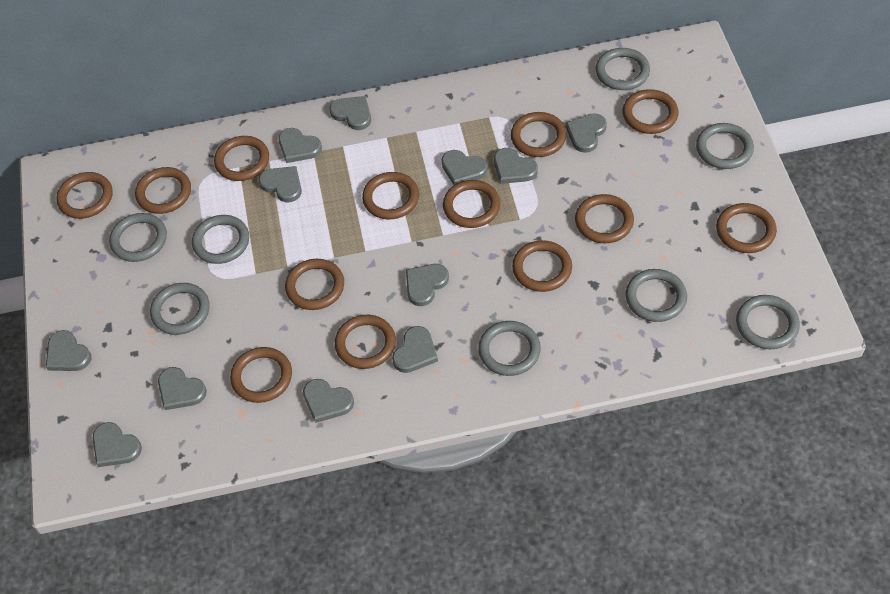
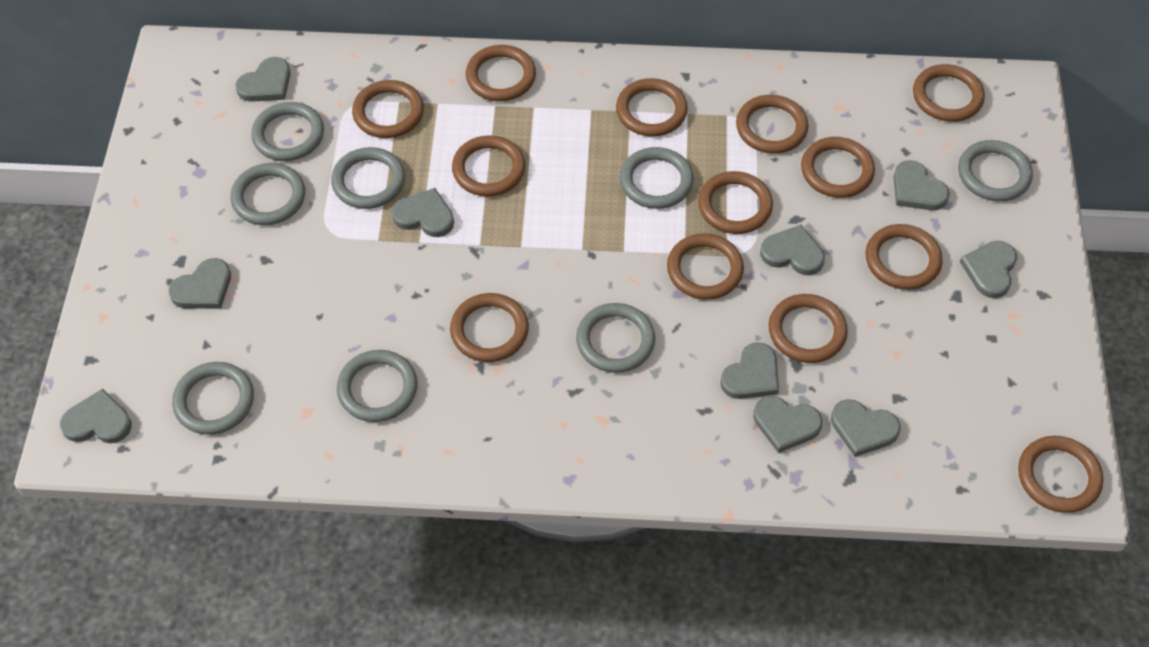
grey heart: [46,330,91,371] [93,422,142,467] [158,367,207,410] [258,166,302,202] [278,128,322,163] [303,379,354,423] [329,96,371,130] [392,326,438,373] [406,264,449,306] [441,150,488,185] [494,148,538,184] [566,113,607,153] = 12 -> [60,389,132,443] [169,258,231,309] [235,57,290,102] [392,188,454,237] [720,342,779,399] [753,396,822,453] [760,225,825,275] [831,399,901,457] [893,160,950,210] [960,241,1017,298] = 10

